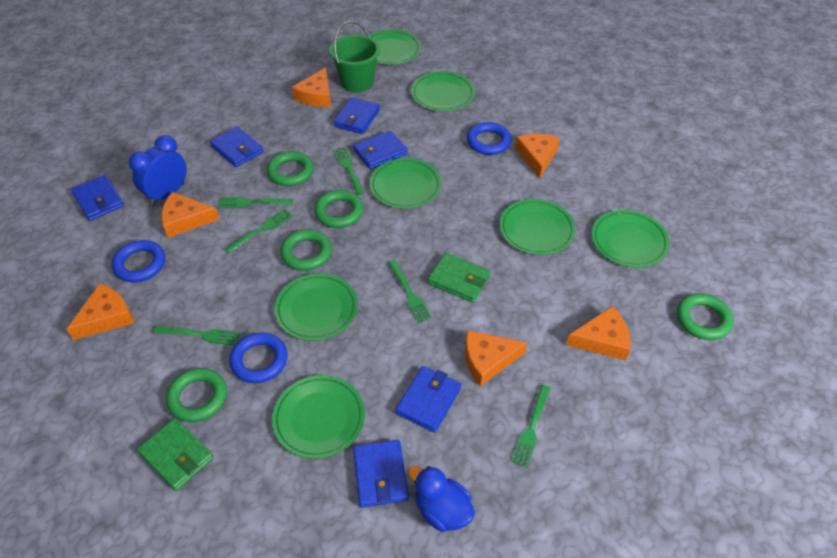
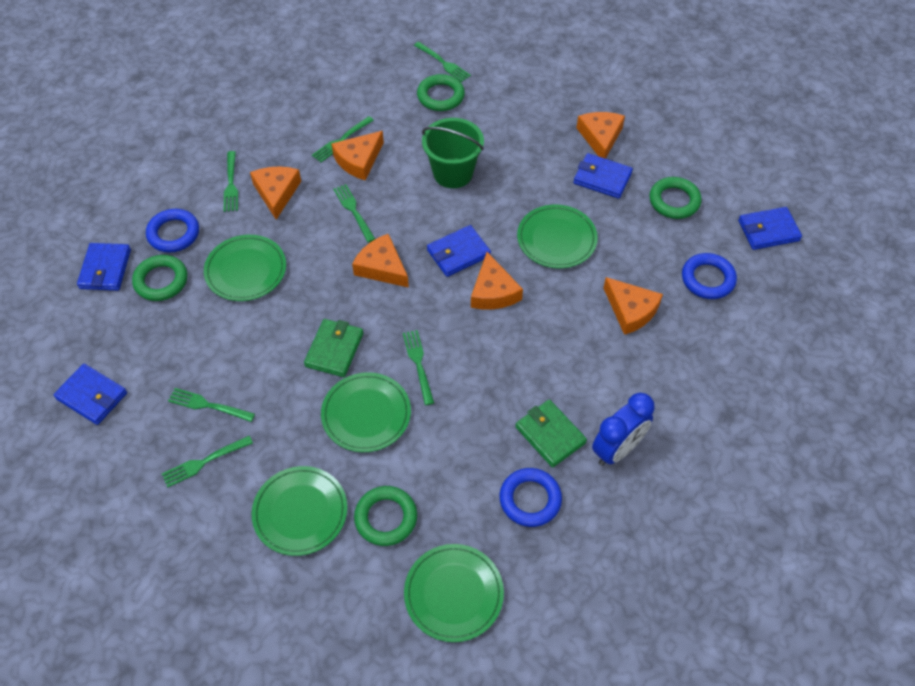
blue duck: [408,466,475,532] = 1 -> none = 0
blue wallet: [71,175,124,221] [210,126,263,167] [333,97,380,134] [353,130,408,169] [353,440,409,508] [395,366,461,433] = 6 -> [54,364,127,425] [77,243,131,291] [427,225,491,277] [574,153,633,199] [738,207,802,250] = 5
green fork: [154,326,240,345] [218,197,293,208] [225,209,293,253] [334,147,364,195] [388,260,432,323] [511,385,551,468] = 6 -> [162,436,253,487] [168,388,255,422] [224,151,238,212] [312,116,374,162] [333,184,375,243] [403,330,434,405] [414,42,471,82] = 7
green plate: [272,375,365,459] [275,274,358,341] [370,29,421,65] [370,158,441,209] [411,71,475,112] [500,199,576,255] [592,210,670,268] = 7 -> [204,235,286,301] [252,466,347,556] [321,372,411,452] [404,544,504,642] [517,205,598,268] = 5
green ring: [166,368,227,422] [267,151,314,186] [280,229,332,271] [314,190,363,228] [677,293,733,340] = 5 -> [132,255,187,301] [354,486,417,546] [417,74,465,111] [650,177,701,219] = 4

